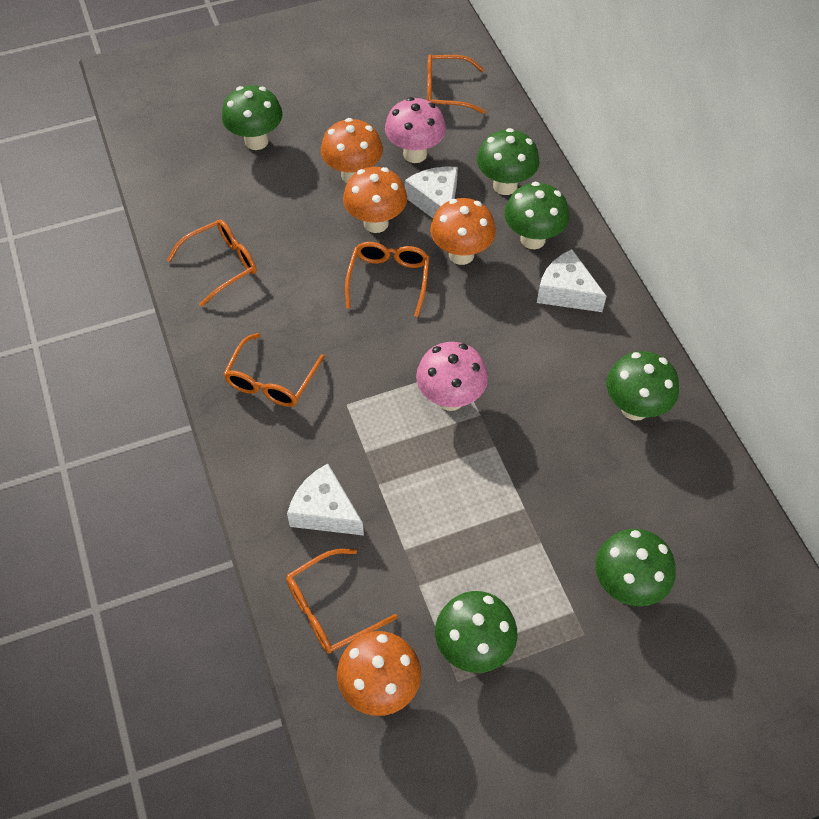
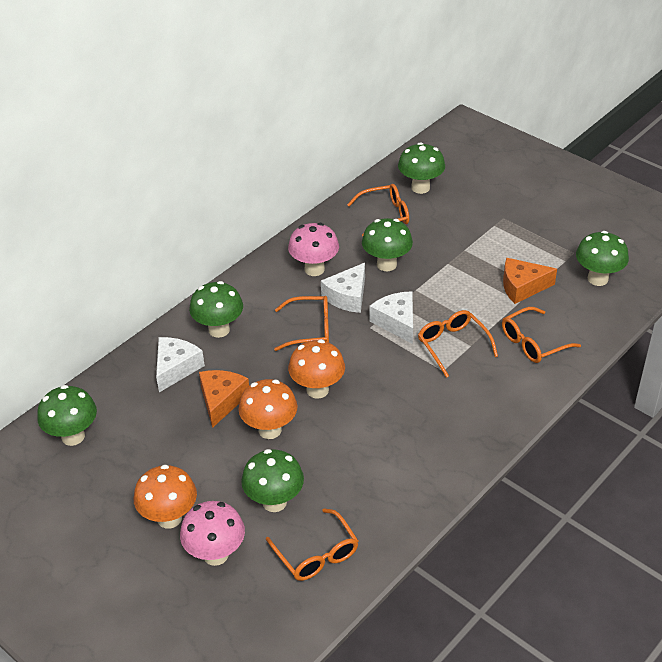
orange cheese: none = 0 -> [199,370,249,428] [503,258,557,304] = 2
orange mushroom: [321,118,383,183] [337,631,421,716] [343,167,407,233] [430,198,496,265] = 4 -> [134,465,197,529] [239,379,298,439] [288,340,345,399] = 3

